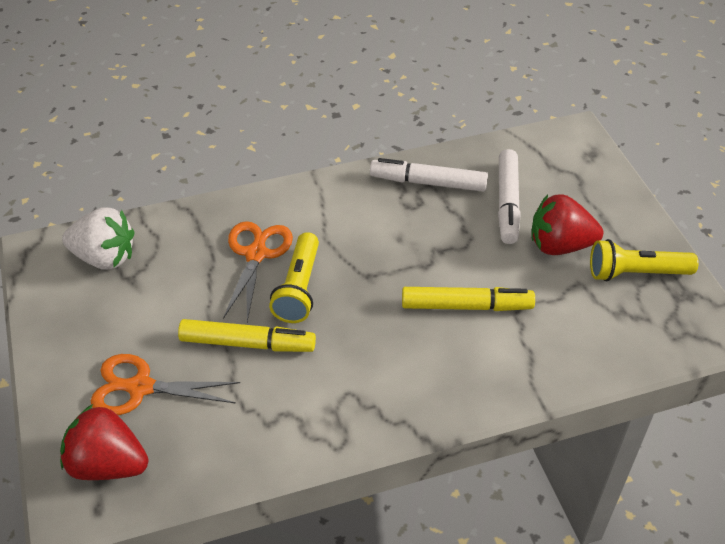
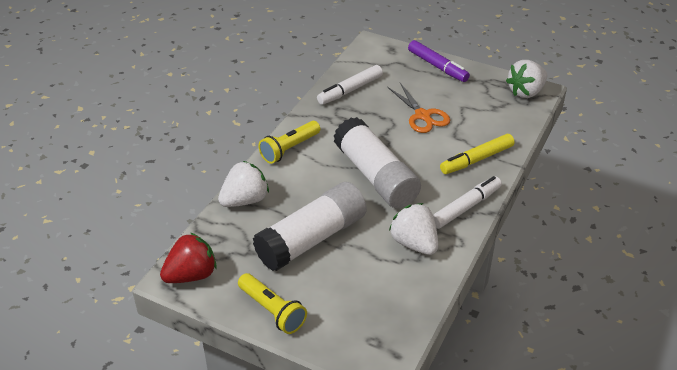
orange scissors: [91,354,240,415] [223,221,293,322] = 2 -> [387,83,450,133] = 1
purple marker: none = 0 -> [408,40,470,82] = 1
red strawberry: [60,404,148,480] [531,194,603,255] = 2 -> [160,232,217,283] = 1
white glue stick: none = 0 -> [253,182,367,271] [333,117,421,208] = 2
white strawberry: [62,207,134,270] = 1 -> [218,161,269,207] [389,203,438,255] [506,60,547,98] = 3
yellow marker: [178,319,316,352] [402,287,535,311] = 2 -> [440,134,515,174] = 1

